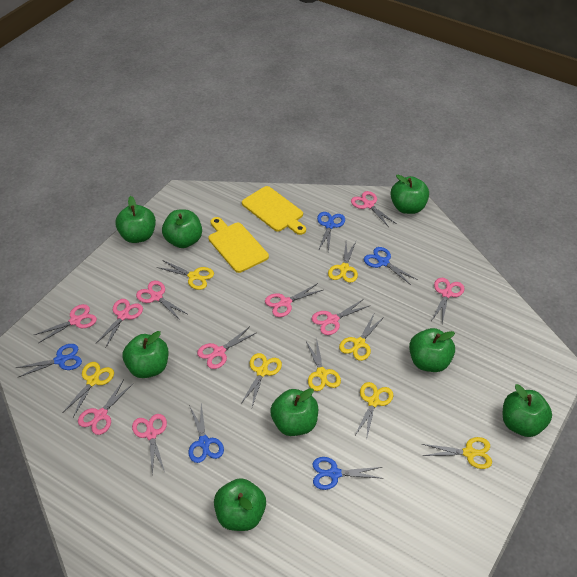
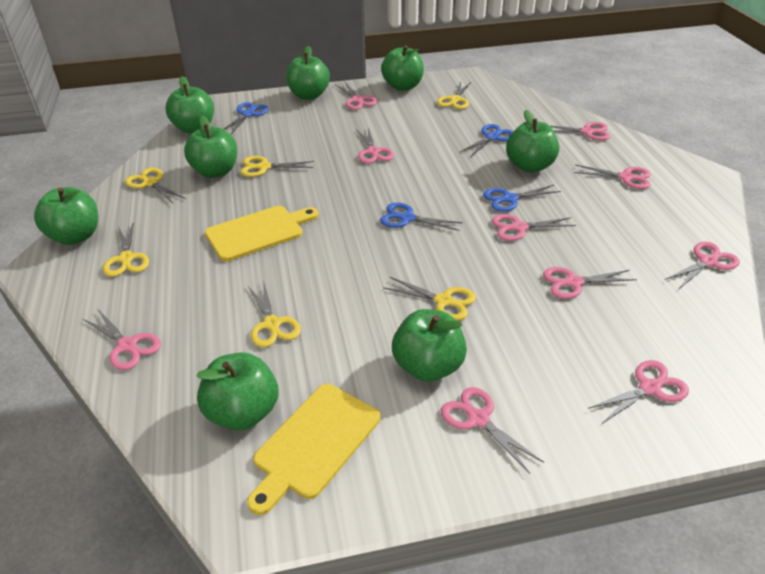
blue scissors: [16,344,82,377] [189,404,224,463] [313,457,384,490] [317,212,345,253] [364,247,418,285] = 5 -> [224,102,269,135] [380,203,463,231] [460,124,513,157] [483,185,561,212] = 4
yellow scissors: [63,362,114,417] [156,260,214,290] [240,353,282,407] [306,341,341,391] [328,242,358,283] [339,312,385,361] [355,382,393,441] [422,437,492,469] = 8 -> [103,224,149,277] [125,168,186,204] [240,156,314,177] [248,283,301,347] [384,277,476,320] [437,81,472,109] = 6

